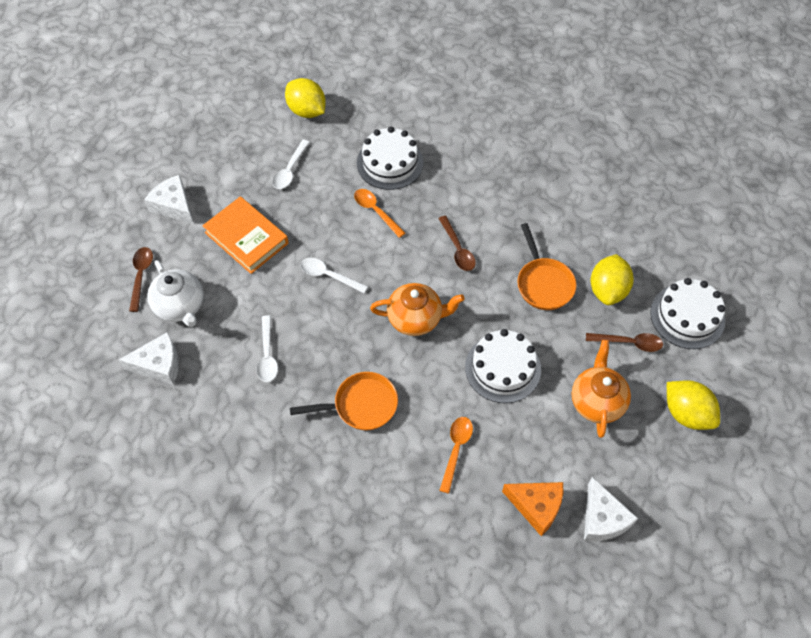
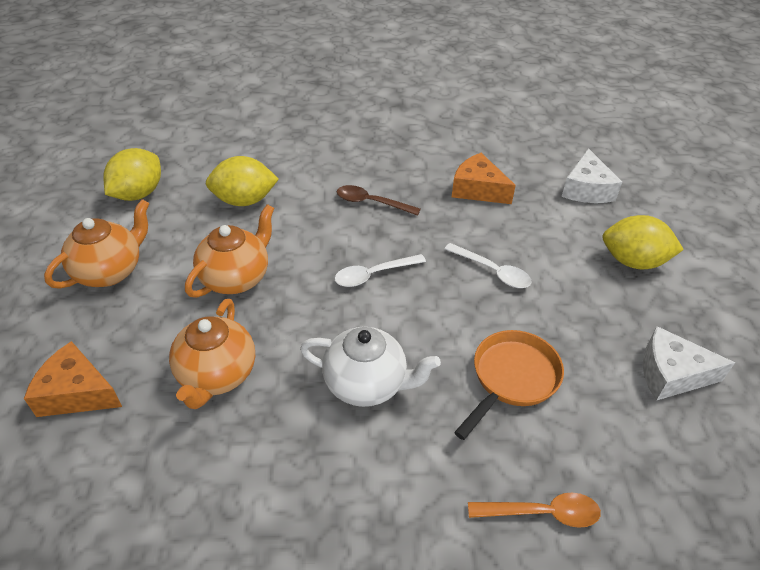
brown spoon: [129,247,153,312] [438,216,476,271] [586,333,663,352] = 3 -> [337,185,421,216] = 1
orange book: [202,196,289,274] = 1 -> none = 0
orange cheese: [502,482,563,536] = 1 -> [24,341,122,417] [452,153,516,204] = 2
orange pan: [290,372,398,431] [517,223,576,310] = 2 -> [454,330,564,440] = 1
orange spoon: [354,189,405,238] [439,417,473,494] = 2 -> [468,493,601,528] = 1
orange teapot: [370,283,465,336] [572,340,631,438] = 2 -> [44,199,149,289] [169,299,255,409] [185,204,275,298] = 3
white cake: [357,127,423,190] [465,329,541,403] [650,278,725,349] = 3 -> none = 0
white cheese: [119,332,179,385] [144,175,194,224] [584,477,638,541] = 3 -> [562,148,622,203] [643,326,735,401] = 2
white spoon: [257,315,278,382] [272,140,310,189] [300,258,368,293] = 3 -> [334,254,426,287] [445,243,532,288] = 2

